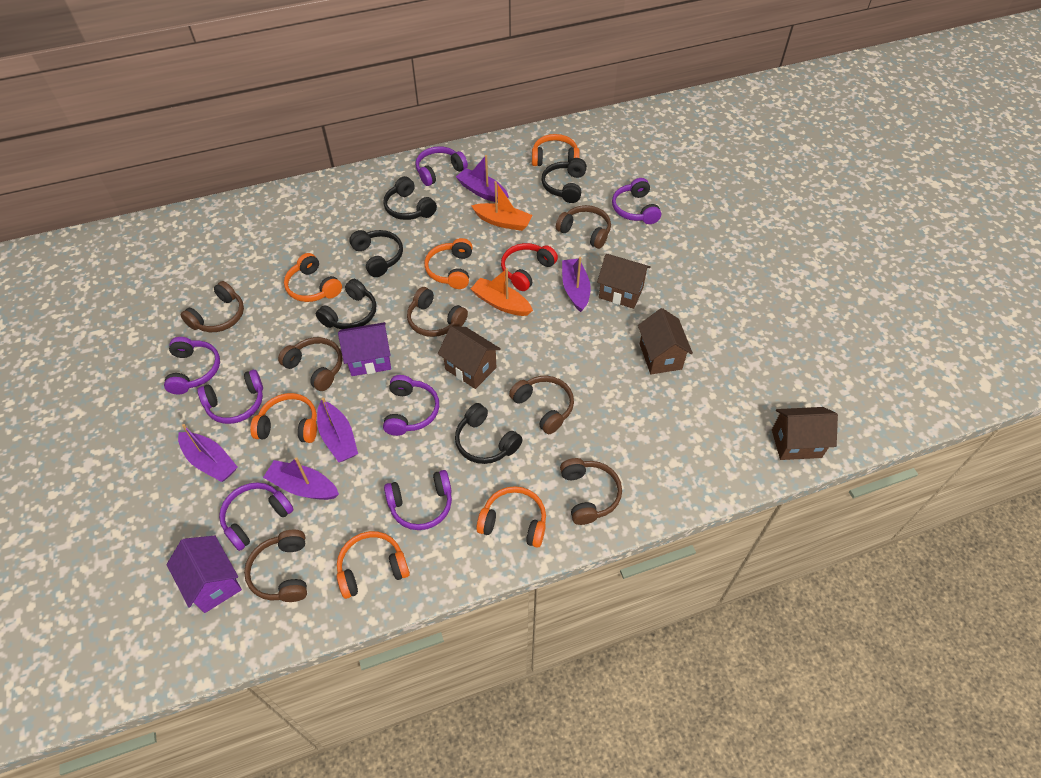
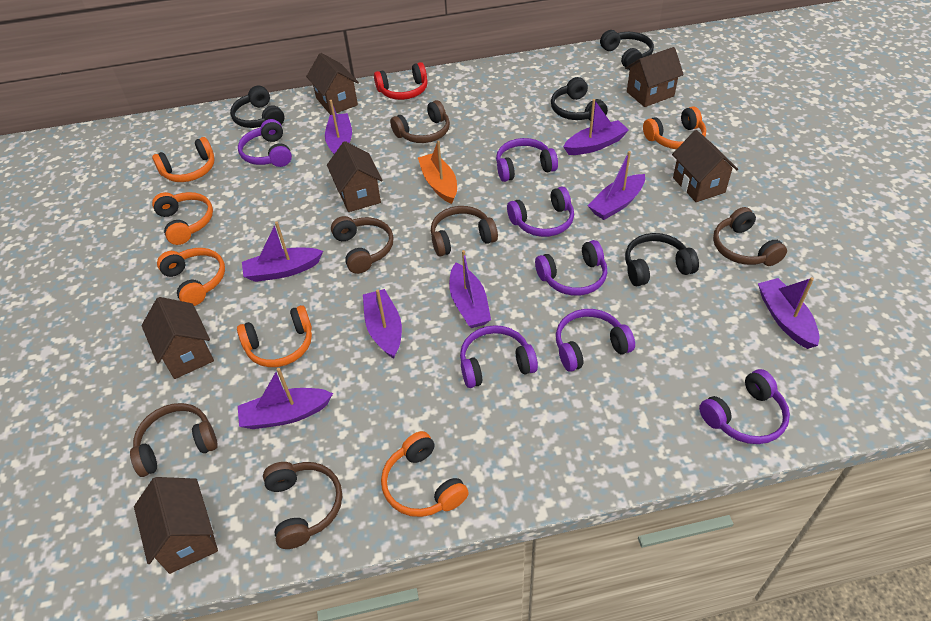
black headphones: [316,279,376,329] [349,230,403,277] [383,176,437,220] [455,403,523,464] [542,158,587,203] = 5 -> [230,86,285,128] [551,77,608,121] [600,30,654,70] [625,233,699,286] = 4
brown headphones: [181,281,244,332] [244,530,307,602] [278,337,343,391] [407,287,468,337] [509,376,574,434] [556,205,611,249] [560,458,622,525] = 7 -> [130,403,218,477] [263,462,342,549] [331,216,393,274] [390,100,450,143] [431,206,498,257] [713,207,787,266] = 6
brown house: [438,326,501,389] [597,254,651,309] [638,308,693,375] [772,407,838,460] = 4 -> [134,477,218,574] [141,297,214,379] [306,53,359,115] [327,141,383,212] [625,47,684,107] [672,130,738,202] = 6
orange boat: [471,268,533,316] [472,181,533,231] = 2 -> [418,141,457,204] = 1
purple boat: [178,424,238,482] [263,457,339,500] [317,398,358,462] [456,155,509,202] [562,257,591,312] = 5 -> [238,368,333,429] [242,221,323,282] [325,100,352,154] [363,289,402,359] [449,250,491,328] [563,99,629,155] [588,151,645,220] [758,277,819,349] = 8
purple house: [167,535,242,613] [338,322,391,376] = 2 -> none = 0

